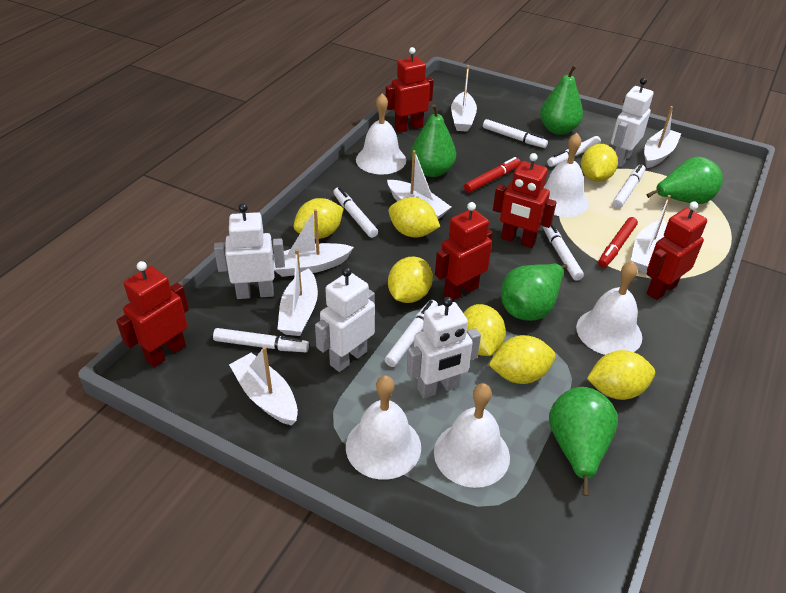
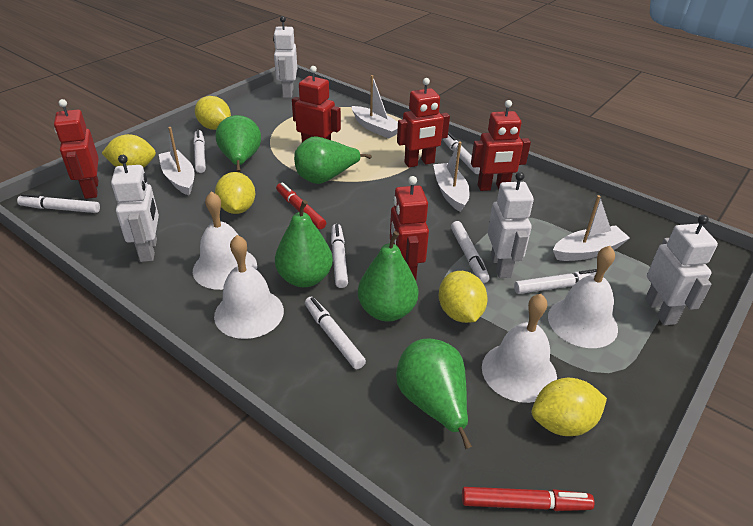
white bell: [346,375,421,480] [356,94,406,175] [434,383,510,488] [543,133,589,217] [576,261,642,355] = 5 -> [193,191,257,290] [214,235,284,339] [482,294,557,403] [548,246,618,348] = 4
white boat: [229,346,298,426] [273,209,354,277] [278,249,318,336] [387,150,451,219] [451,65,477,132] [631,195,671,273] [644,106,681,168] = 7 -> [159,127,195,195] [352,75,398,139] [433,142,470,212] [553,195,630,261] = 4
yellow lemon: [294,198,344,239] [388,197,440,238] [388,257,433,303] [463,304,506,356] [489,335,555,384] [581,144,618,182] [587,350,655,400] = 7 -> [102,134,156,168] [195,96,231,130] [215,172,255,214] [439,271,488,323] [532,378,607,436] = 5

